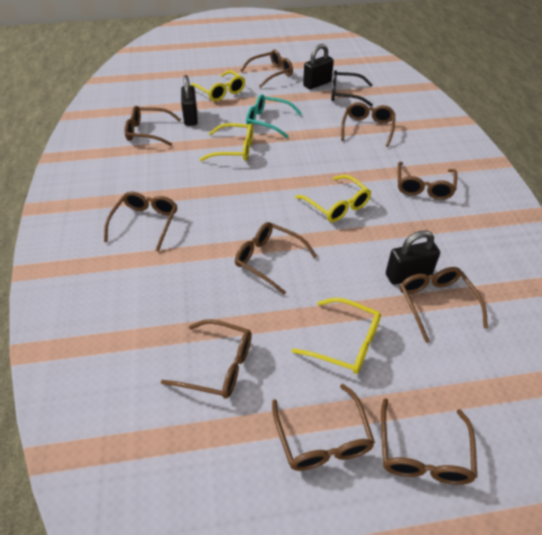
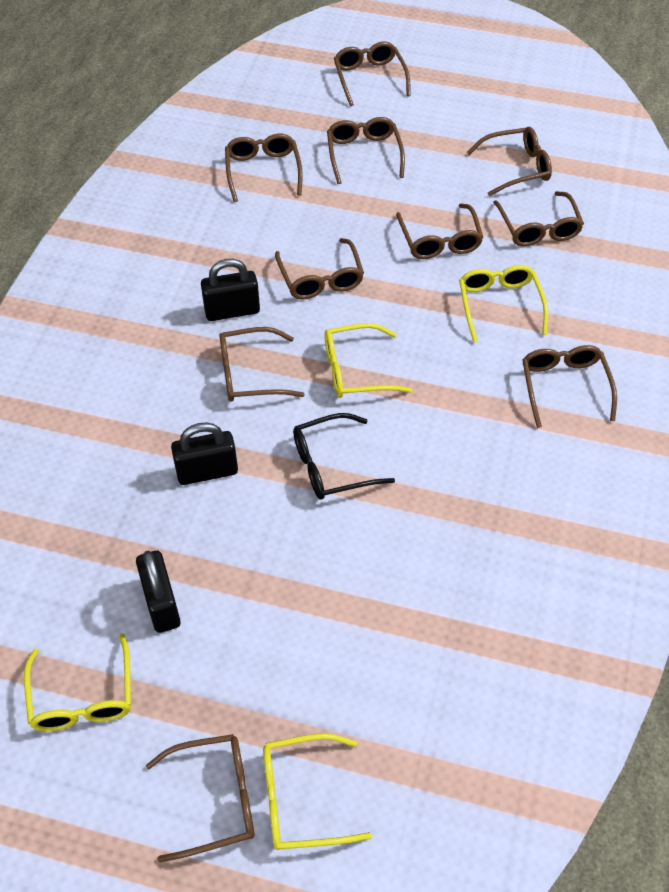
turquoise glasses: [246,94,302,138] = 1 -> none = 0

